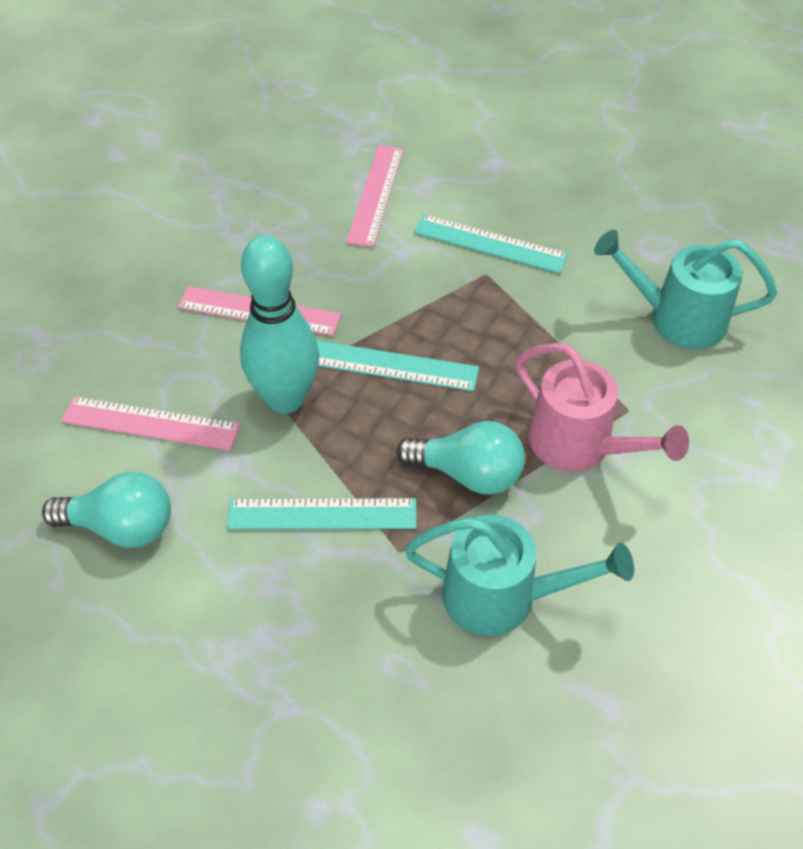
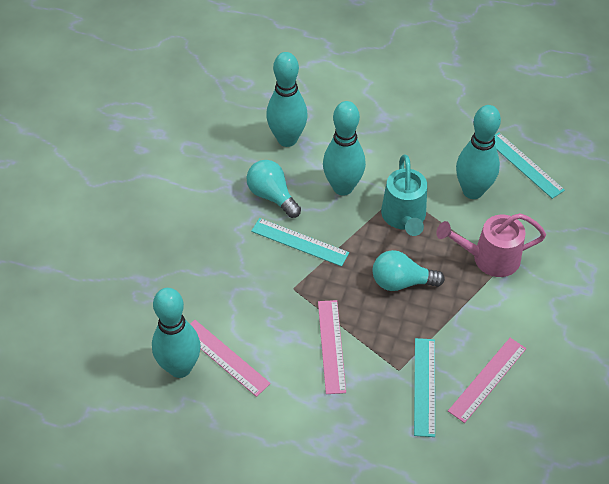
turquoise bowling pin: [240,235,319,413] = 1 -> [152,288,201,378] [266,52,308,147] [323,101,366,196] [456,105,501,199] = 4
turquoise watering can: [404,515,634,636] [594,230,777,349] = 2 -> [381,155,427,236] = 1

